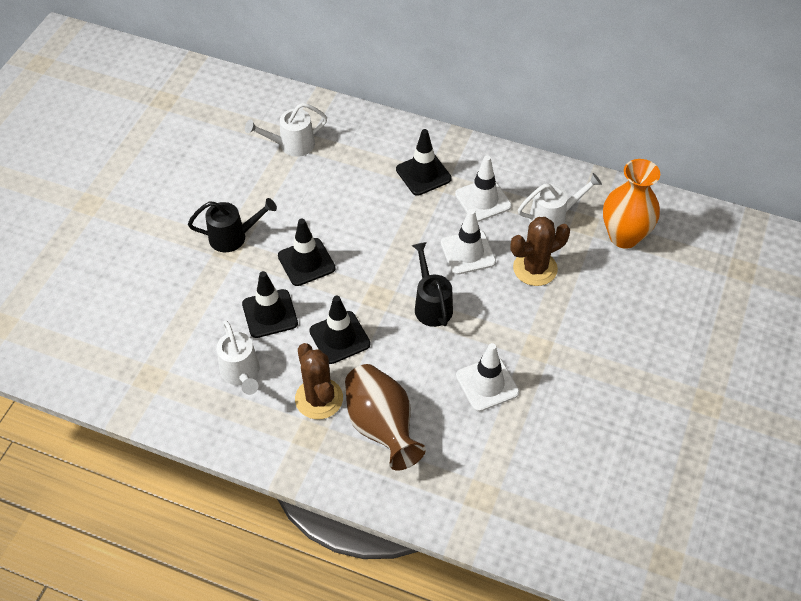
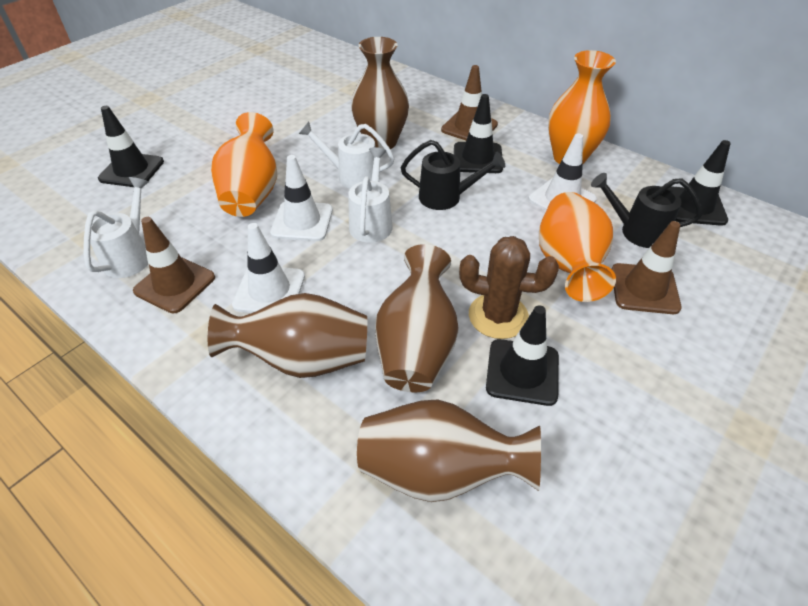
brown cactus: [295,343,343,419] [510,217,570,286] = 2 -> [459,236,559,339] = 1
brown traffic cone: none = 0 -> [133,217,215,314] [441,65,498,140] [611,221,682,314] = 3
brown vase: [345,364,426,471] = 1 -> [208,293,367,378] [351,37,409,149] [357,399,541,502] [375,244,459,392] = 4
orange vase: [603,159,660,249] = 1 -> [211,112,277,217] [539,192,616,302] [548,50,616,164] = 3

